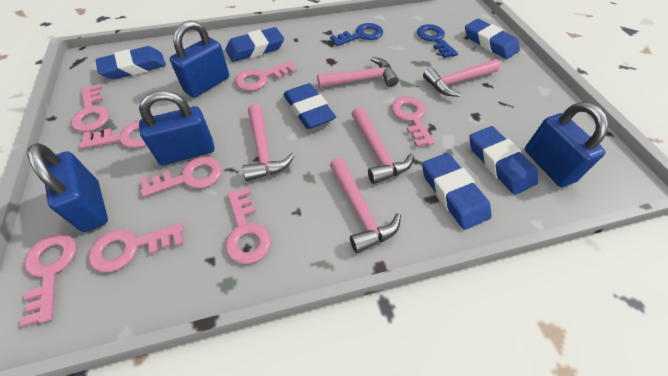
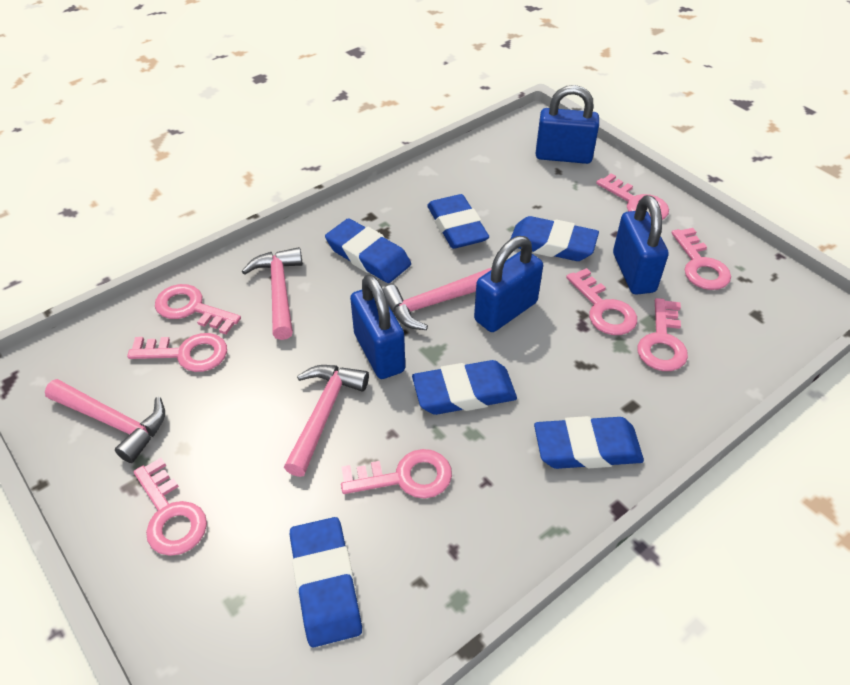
blue key: [330,23,383,46] [417,24,458,58] = 2 -> none = 0
pink hammer: [242,104,294,181] [317,57,399,88] [330,158,401,253] [352,107,414,184] [423,59,500,97] = 5 -> [45,379,165,463] [242,247,303,340] [284,365,369,477] [383,268,491,330] = 4

